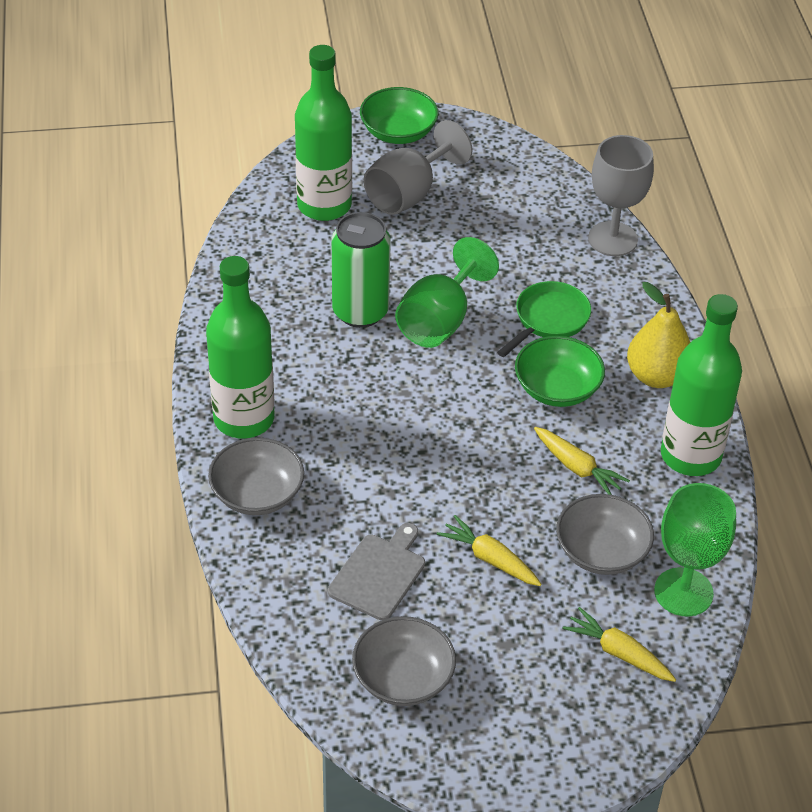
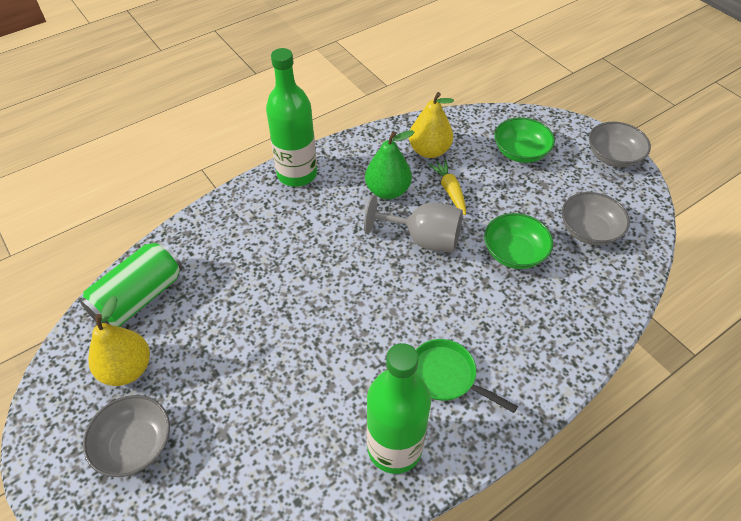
green bottle: [206,256,274,438] [295,45,352,221] [661,294,742,476] = 3 -> [266,48,317,187] [367,343,431,474] = 2
green goblet: [395,237,499,348] [654,483,736,617] = 2 -> none = 0
green pear: none = 0 -> [365,130,415,199] = 1
grey cutting board: [328,523,425,620] = 1 -> none = 0
grey goblet: [364,120,473,215] [588,135,654,256] = 2 -> [364,195,463,253] = 1
yellow carrot: [437,515,542,586] [534,427,630,495] [562,607,676,682] = 3 -> [428,159,466,215] = 1
yellow pear: [627,282,690,388] = 1 -> [88,296,150,386] [409,92,454,158] = 2

